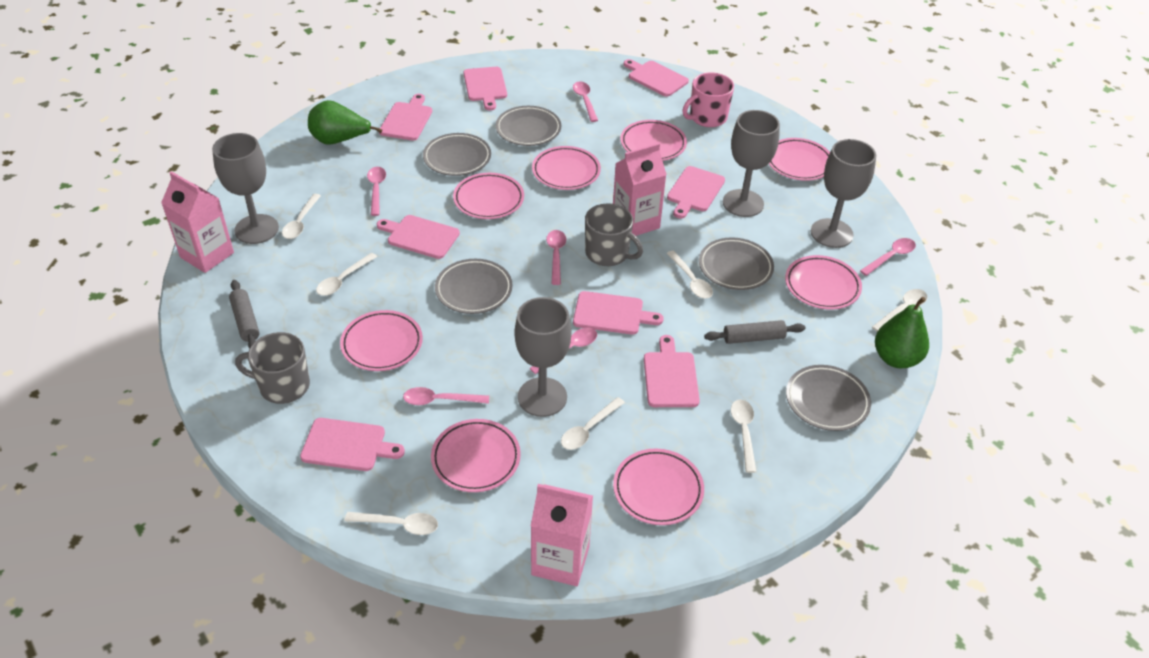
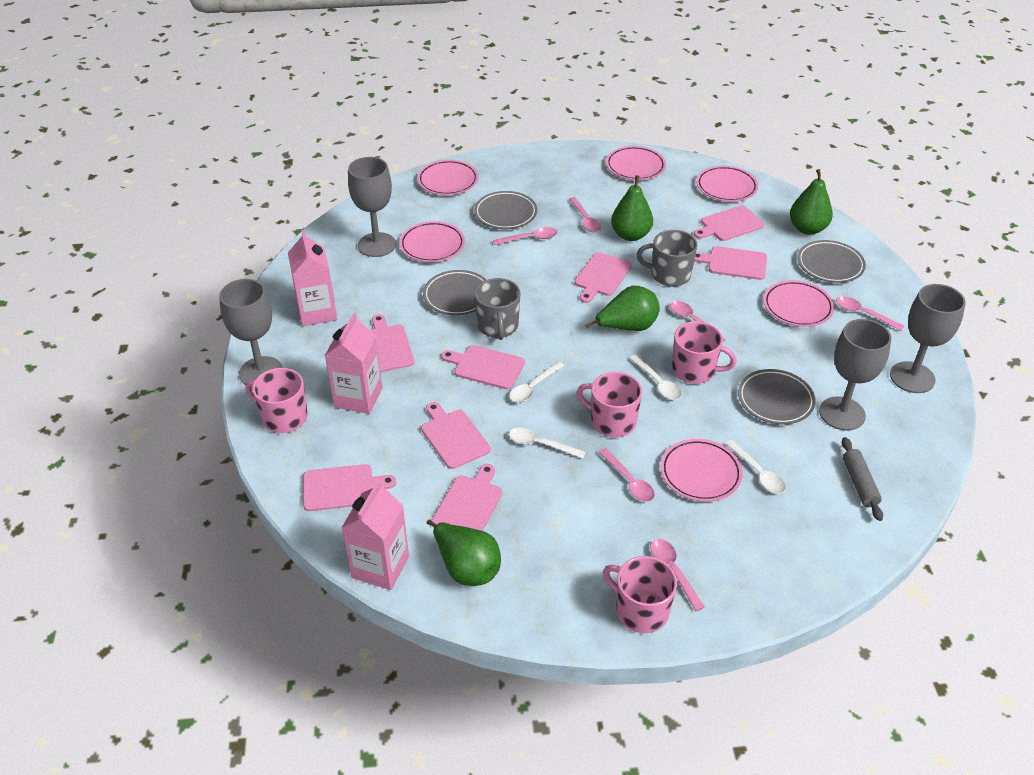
green pear: [308,100,382,145] [875,297,929,368] = 2 -> [427,520,501,586] [585,286,660,331] [611,175,653,241] [790,169,833,235] = 4
grey plate: [423,133,491,176] [435,259,513,314] [496,106,561,146] [699,237,774,290] [786,365,871,431] = 5 -> [423,270,487,315] [474,191,537,229] [738,369,816,424] [797,240,866,283] = 4
grey rolling pin: [229,280,260,349] [704,320,805,344] = 2 -> [842,437,883,521] = 1
pink mug: [682,73,734,127] = 1 -> [245,368,308,433] [577,372,642,437] [603,556,677,633] [672,321,737,384] = 4
pink plate: [340,310,423,371] [431,419,521,492] [453,173,524,219] [532,146,601,190] [613,449,704,525] [620,120,687,161] [769,138,830,181] [785,255,862,310] = 8 -> [399,221,465,262] [417,160,478,195] [606,146,666,180] [661,439,743,502] [696,166,758,202] [763,280,834,327] = 6
white spoon: [282,194,321,239] [316,253,377,296] [345,512,438,535] [561,397,625,450] [667,251,713,299] [731,399,757,473] [872,289,927,332] = 7 -> [509,361,564,403] [509,427,586,458] [629,355,682,400] [725,440,786,493] = 4

